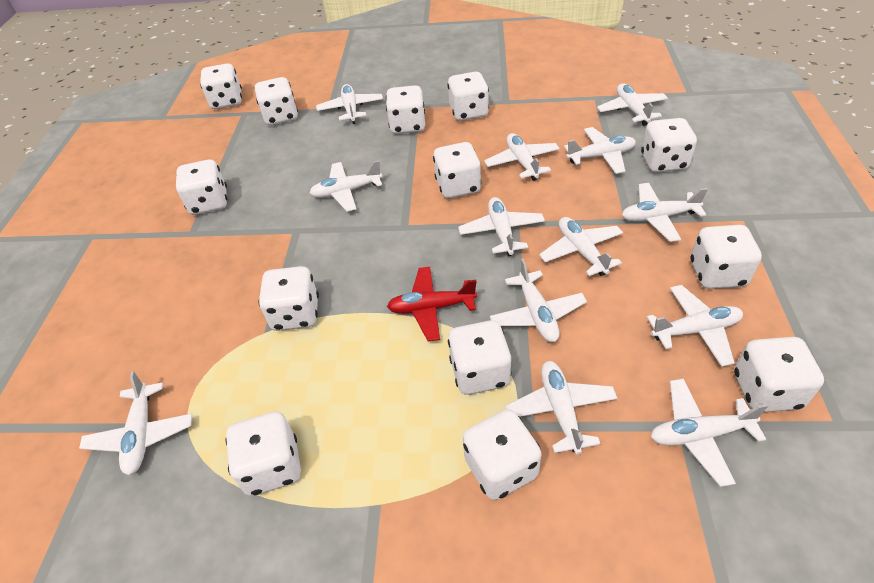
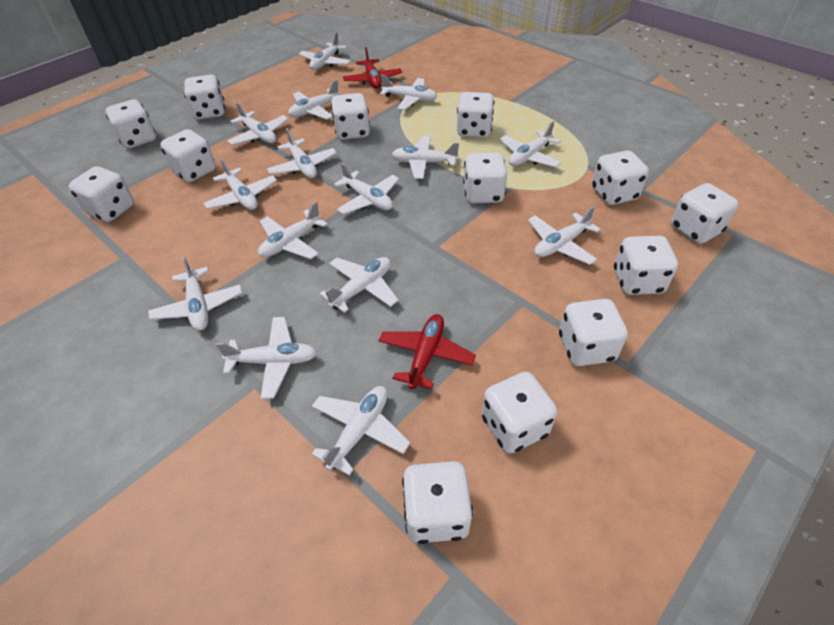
red plane: [387,267,477,341] = 1 -> [343,47,402,89] [379,314,476,389] = 2
white plane: [79,371,192,475] [310,161,382,212] [316,84,383,124] [458,197,545,256] [484,133,560,181] [490,259,587,342] [505,361,617,455] [539,217,623,276] [564,127,636,174] [597,84,668,126] [622,183,708,242] [647,285,743,367] [651,379,768,487] = 13 -> [148,256,242,331] [203,158,277,210] [216,317,317,399] [227,102,288,145] [258,201,328,259] [267,128,337,179] [288,80,340,120] [299,32,351,70] [312,386,410,476] [320,257,399,313] [334,163,399,214] [380,74,437,110] [392,136,459,179] [499,121,561,168] [528,206,601,265] = 15

